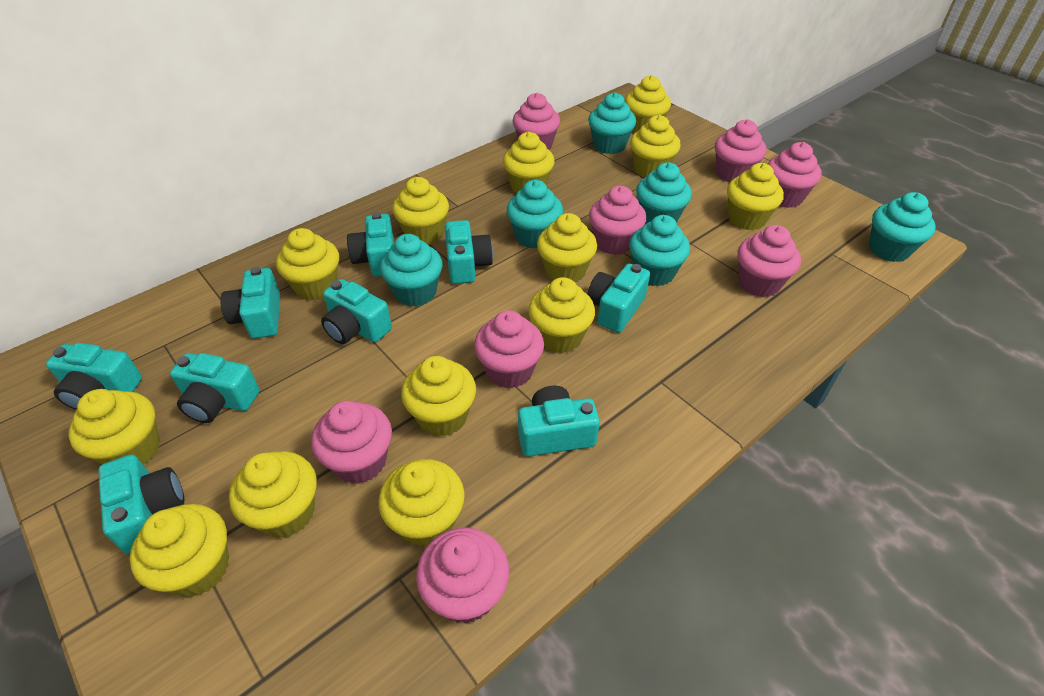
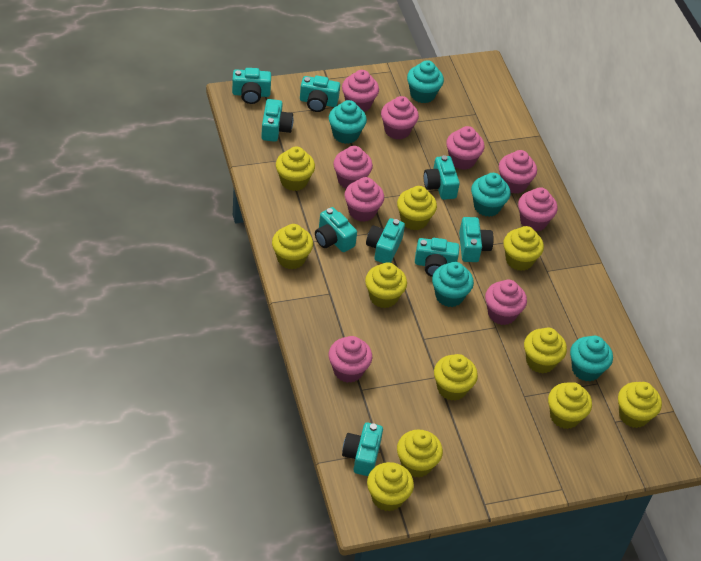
pink cupcake: [311,401,392,484] [416,527,509,624] [474,311,544,389] [513,93,560,150] [589,186,646,255] [715,119,766,182] [737,225,801,297] [768,142,822,208] = 8 -> [329,336,372,383] [333,146,373,189] [342,70,379,112] [345,177,384,222] [381,96,419,140] [446,126,485,170] [485,280,527,325] [499,150,537,194] [518,187,558,231] = 9
turquoise cupcake: [380,234,442,307] [507,180,563,248] [588,92,636,154] [629,215,690,286] [636,162,692,224] [869,192,936,262] = 6 -> [329,100,367,144] [407,60,444,103] [432,262,474,307] [471,173,510,217] [570,336,613,381] = 5
yellow cupcake: [69,389,160,464] [130,504,229,597] [229,451,317,538] [276,228,339,301] [379,459,465,547] [392,177,449,245] [401,356,476,436] [503,132,554,194] [528,277,595,353] [537,213,597,282] [625,75,671,133] [630,115,681,177] [727,163,784,230] = 13 -> [272,224,313,269] [276,147,315,191] [365,262,407,308] [367,462,414,511] [397,186,437,230] [397,430,443,478] [434,354,478,401] [503,226,544,271] [524,328,567,373] [548,382,592,429] [618,382,662,428] = 11

